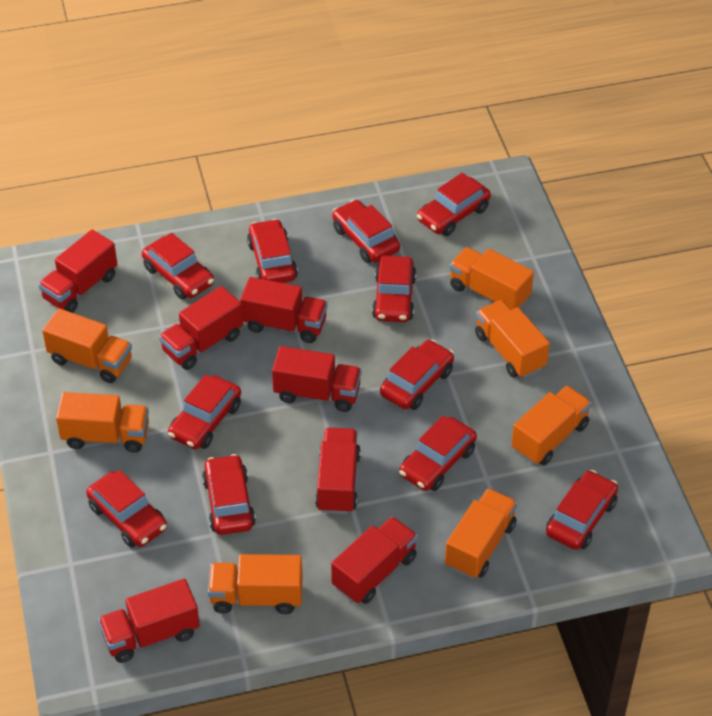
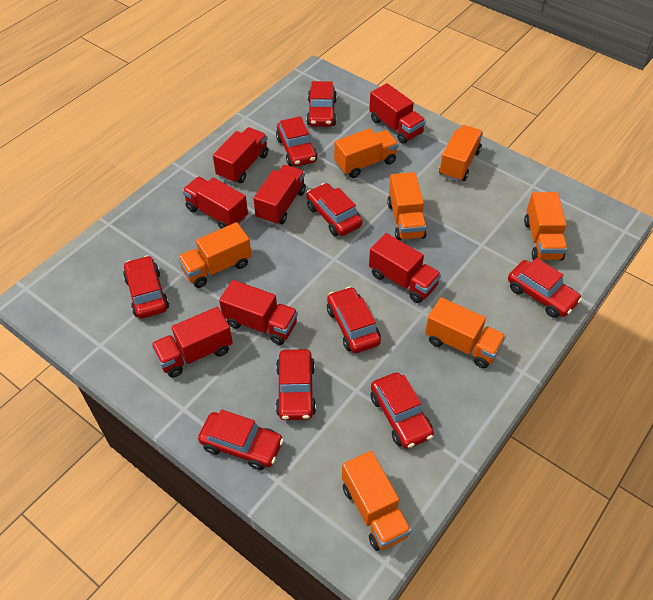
red car: [86,470,167,548] [142,233,214,300] [168,374,241,449] [202,454,256,535] [247,219,298,283] [332,200,400,263] [372,256,417,322] [380,339,454,410] [399,416,477,491] [417,173,491,236] [546,470,618,550] = 11 -> [123,255,169,319] [198,410,284,470] [276,116,318,167] [276,349,316,420] [306,183,362,236] [307,81,337,127] [327,287,381,353] [371,372,434,449] [508,258,582,318] = 9

